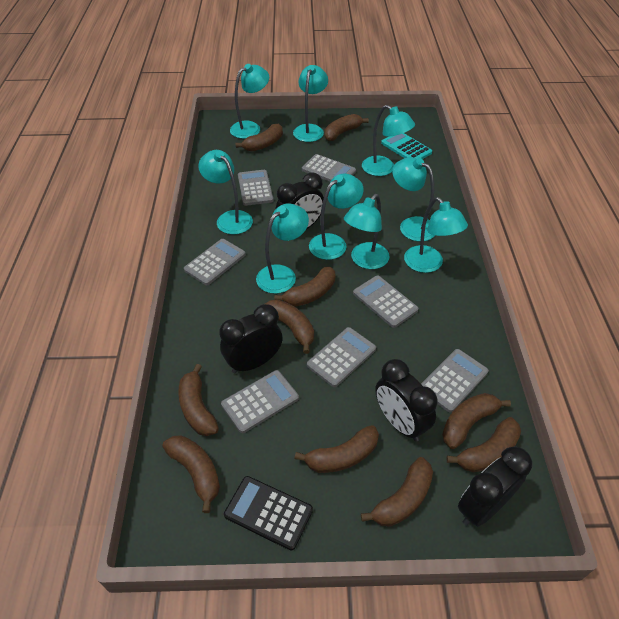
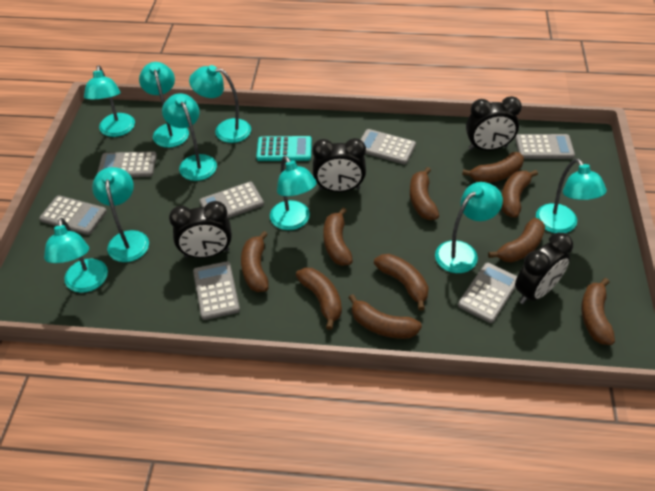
black calculator: [224,476,313,551] = 1 -> none = 0

